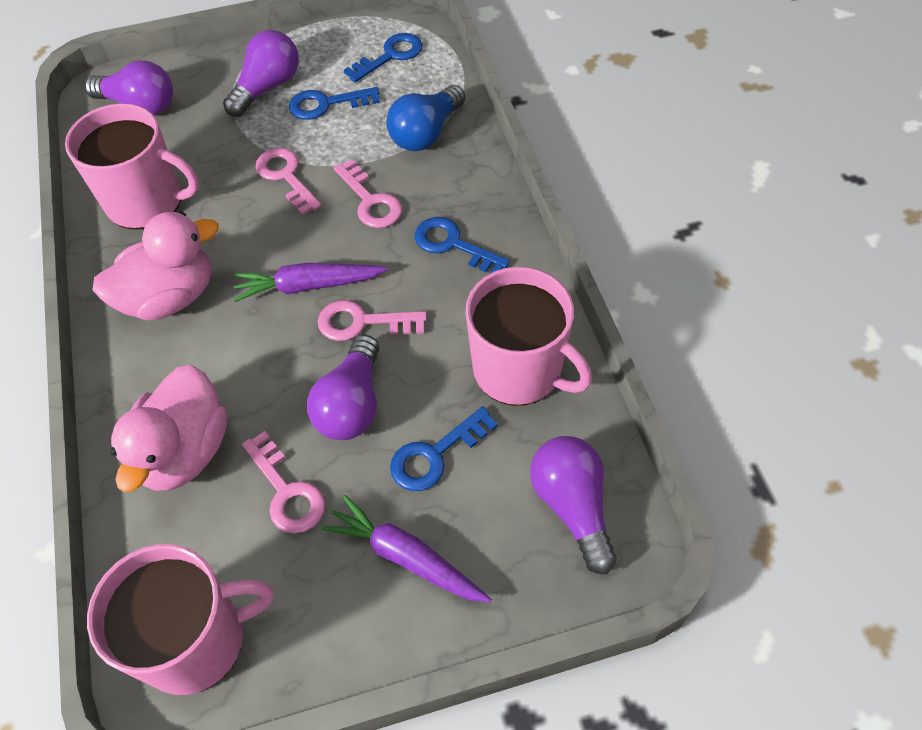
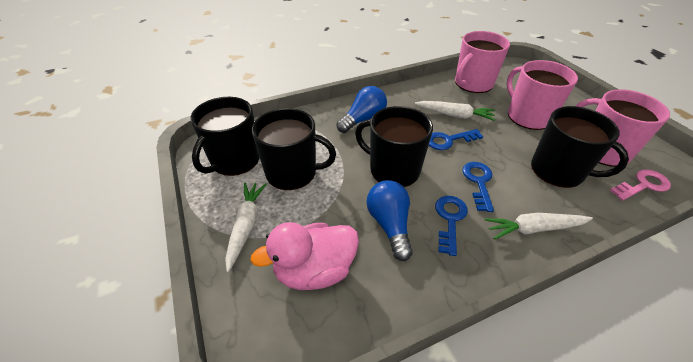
black mug: none = 0 -> [190,97,259,176] [252,108,336,190] [355,106,433,187] [531,106,629,188] = 4
blue key: [289,87,380,120] [344,33,423,82] [390,406,498,491] [415,217,510,274] = 4 -> [429,129,483,150] [435,196,468,256] [462,162,494,212] = 3
blue light bulb: [386,85,465,151] = 1 -> [336,86,387,133] [367,180,413,261] = 2
pink duck: [92,212,219,321] [111,365,227,492] = 2 -> [250,222,359,290] = 1
pink key: [242,431,325,534] [255,148,321,215] [317,300,427,341] [334,159,402,228] = 4 -> [610,169,671,201] = 1
purple carrot: [233,263,388,302] [321,495,492,603] = 2 -> none = 0
purple light bulb: [84,60,173,116] [223,30,299,117] [307,335,379,440] [530,436,617,574] = 4 -> none = 0
white carrot: none = 0 -> [225,183,267,272] [415,101,495,121] [484,213,593,240] = 3

